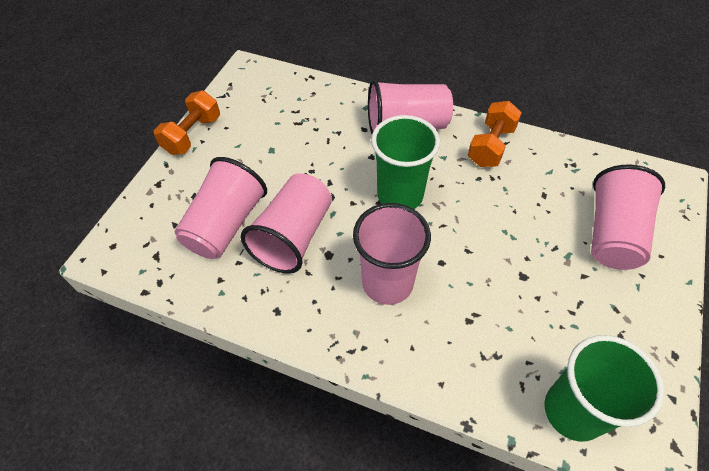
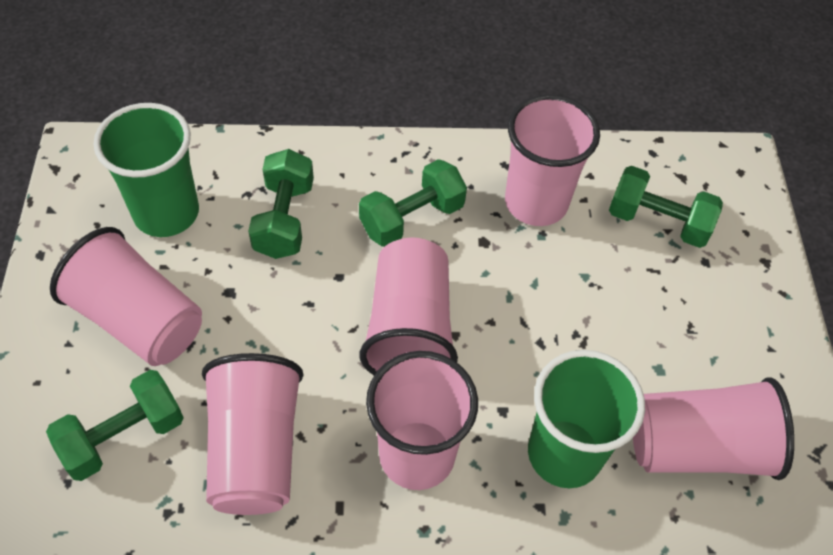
green dumbbell: none = 0 -> [46,370,184,481] [248,149,314,259] [359,159,467,247] [609,166,723,248] = 4
orange dumbbell: [154,91,220,155] [468,101,522,167] = 2 -> none = 0
pink cup: [175,157,267,259] [241,173,332,274] [353,203,431,305] [368,80,453,134] [591,164,665,270] = 5 -> [50,227,202,366] [202,353,303,515] [359,237,458,375] [366,351,478,490] [505,95,600,226] [633,378,794,480] = 6

